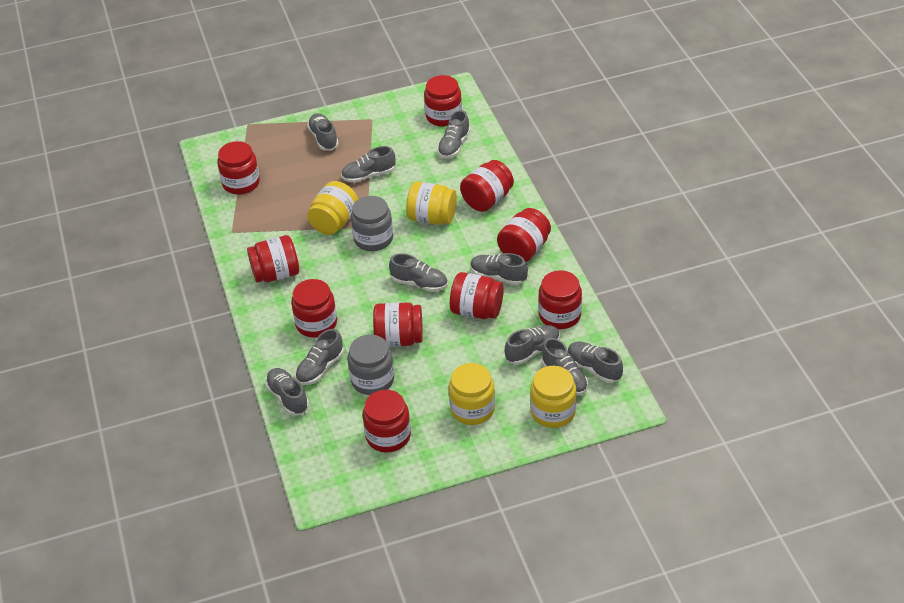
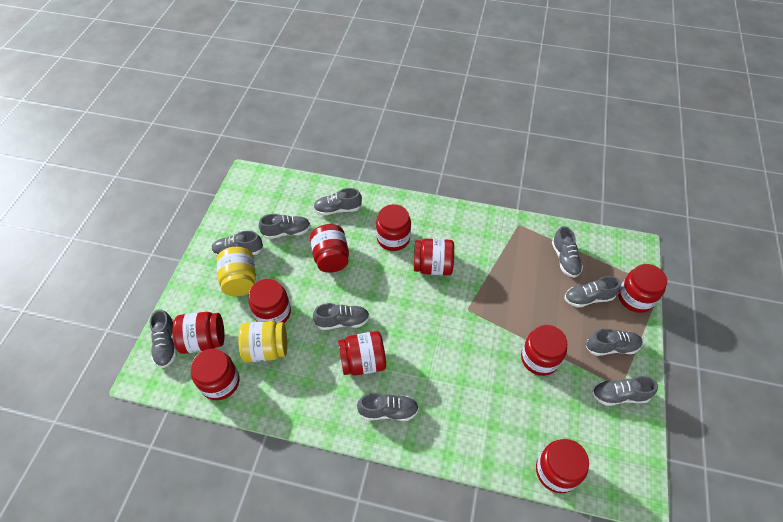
grey jar: [348,334,394,395] [351,196,393,251] = 2 -> none = 0
yellow jar: [307,181,358,235] [406,181,457,225] [449,363,495,425] [530,366,576,428] = 4 -> [217,247,256,297] [238,321,287,362] = 2

